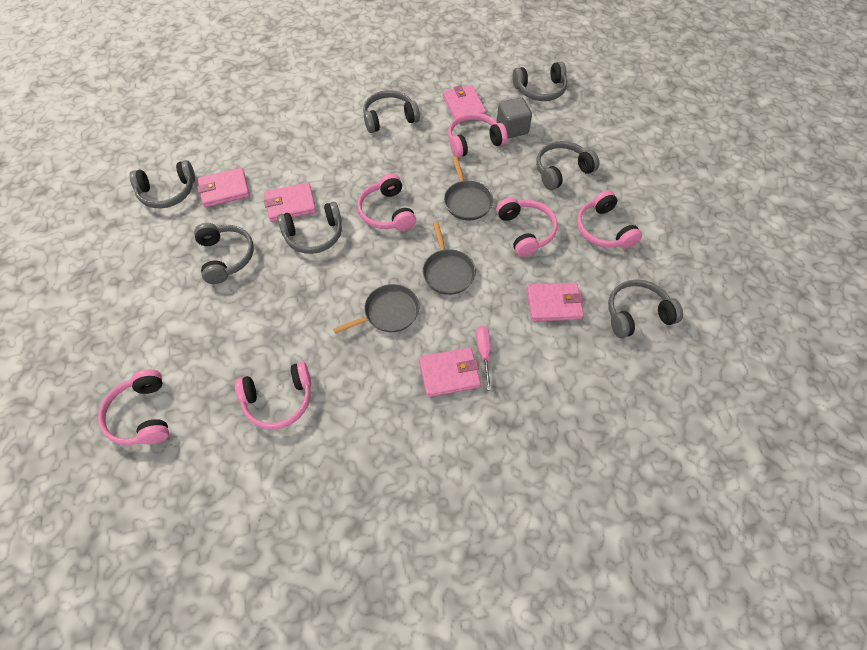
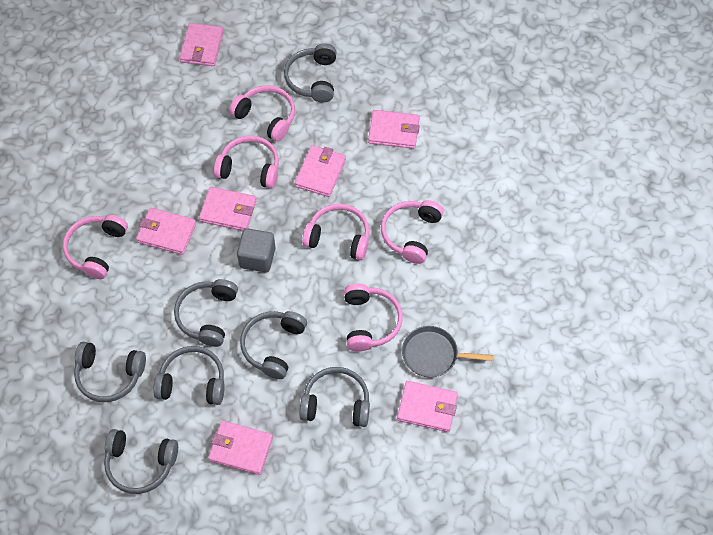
grey pan: [333,284,419,334] [423,222,476,295] [444,157,493,220] = 3 -> [402,326,493,378] = 1
pink screwdriver: [476,326,492,390] = 1 -> none = 0
pink wallet: [197,168,250,207] [264,183,316,222] [419,347,481,397] [443,85,486,121] [526,282,584,322] = 5 -> [136,208,196,255] [179,23,224,66] [199,187,257,231] [208,421,273,475] [295,145,346,197] [368,110,420,149] [397,381,458,432] = 7

